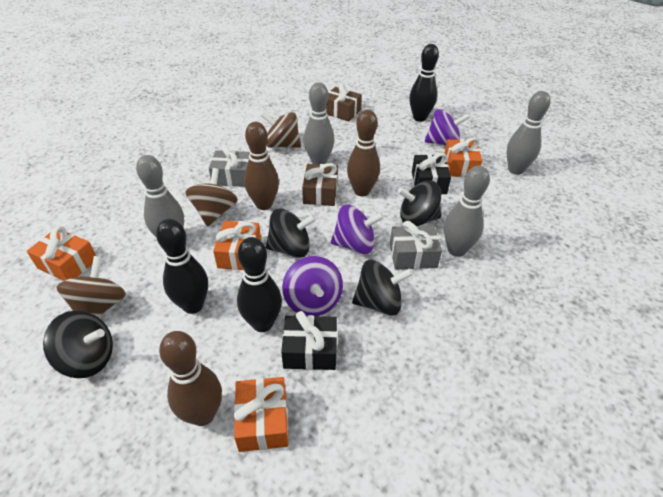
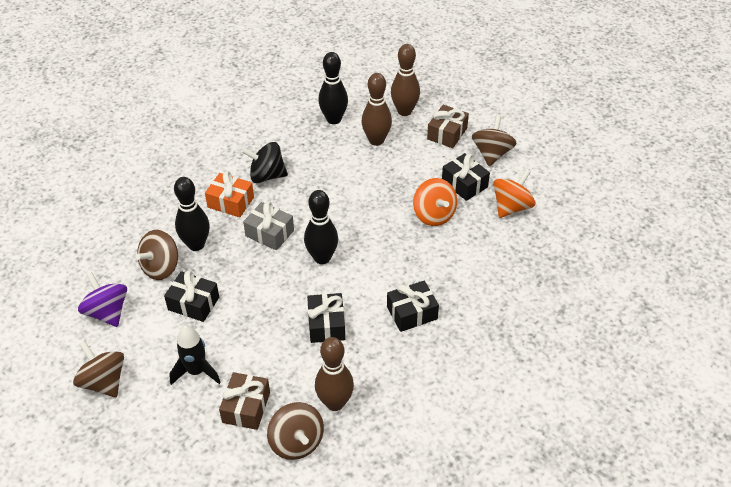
black gift: [281,311,337,370] [412,153,451,194] = 2 -> [164,270,219,322] [307,293,345,343] [387,281,439,332] [442,153,490,201] = 4
black rocket: none = 0 -> [169,325,221,385] = 1
black spinning top: [43,311,113,378] [266,208,316,258] [352,260,413,316] [398,181,441,226] = 4 -> [242,142,288,183] = 1
brown spinning top: [56,256,126,318] [185,168,238,227] [261,112,301,148] = 3 -> [73,341,124,397] [136,230,178,280] [267,402,324,460] [472,115,517,166] = 4
grey bowling pin: [136,155,184,237] [303,82,335,164] [444,166,490,257] [507,91,550,175] = 4 -> none = 0
grey gift: [209,145,250,187] [390,221,442,269] = 2 -> [243,201,294,251] = 1
orange gift: [27,226,96,281] [213,221,261,270] [234,377,288,452] [444,138,482,177] = 4 -> [205,171,254,217] = 1
orange spinning top: none = 0 -> [413,178,457,226] [493,169,535,218] = 2
purple spinning top: [282,256,343,316] [331,205,384,254] [425,109,470,145] = 3 -> [78,272,127,327] = 1

